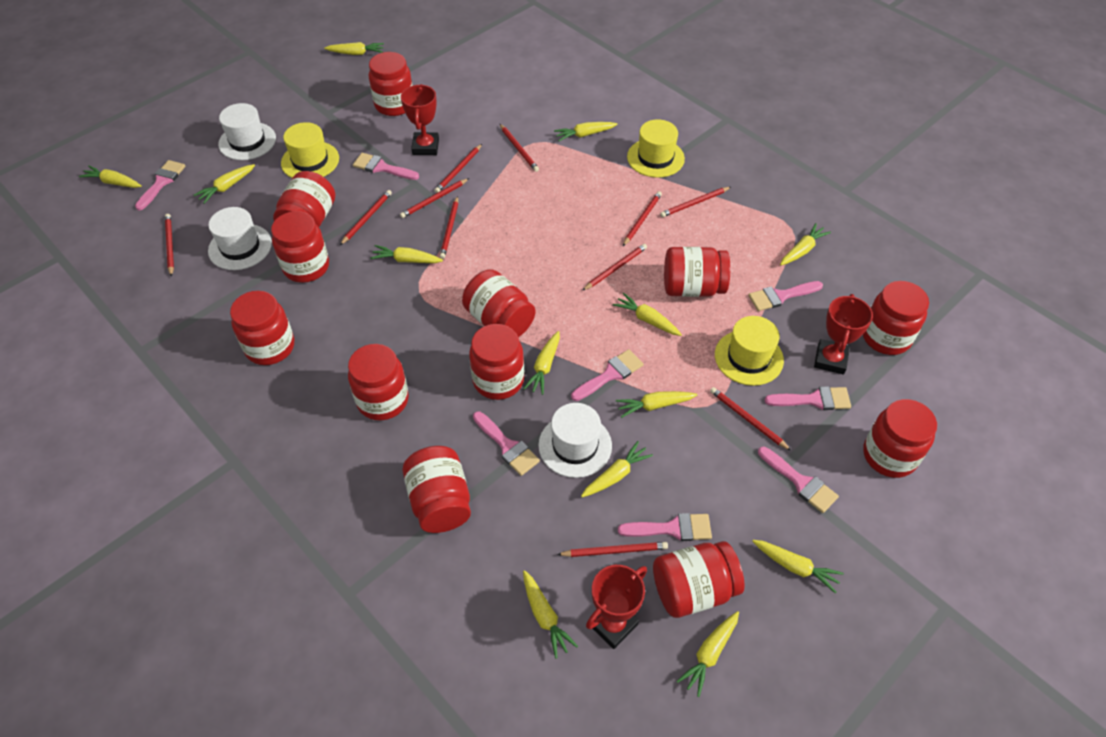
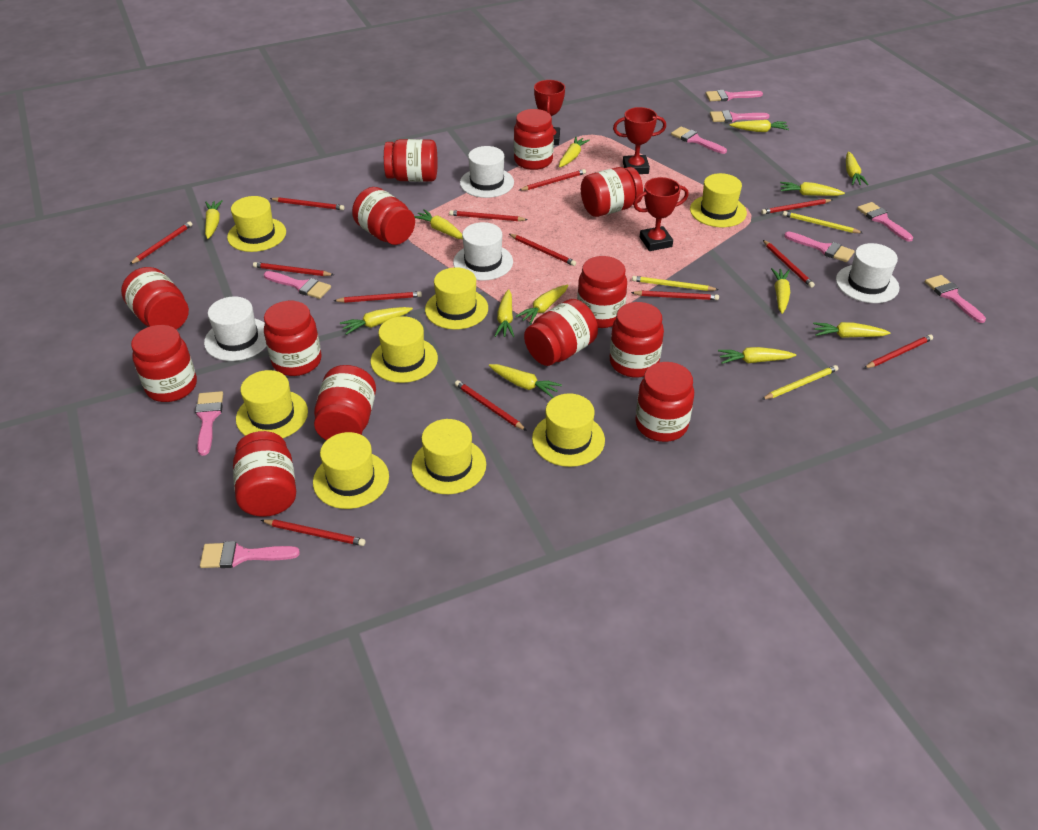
pink brush: [135,160,186,210] [353,153,419,180] [473,411,540,476] [571,349,644,401] [618,513,712,541] [748,281,823,311] [758,447,839,513] [765,386,851,410] = 8 -> [195,391,223,456] [200,541,300,568] [264,271,331,299] [671,127,727,154] [705,90,763,101] [710,110,770,122] [784,232,855,262] [857,202,913,242] [925,275,986,323] = 9
red jar: [230,291,294,365] [271,211,329,283] [273,171,335,227] [348,344,409,420] [369,52,413,116] [402,446,471,533] [462,269,535,337] [469,324,524,400] [653,541,745,618] [664,247,730,297] [863,281,929,355] [863,399,937,478] = 12 -> [121,267,189,330] [131,325,197,402] [233,431,296,517] [264,301,321,376] [314,365,376,440] [352,187,415,245] [384,139,437,182] [514,109,554,170] [524,299,598,366] [577,256,627,328] [581,167,643,217] [610,302,664,377] [635,362,694,442] = 13
red pencil: [165,214,174,277] [340,190,392,245] [400,178,469,218] [434,144,482,193] [440,196,458,259] [500,124,539,172] [557,542,668,557] [582,244,647,291] [623,191,662,246] [660,187,731,217] [710,387,791,451] = 11 -> [129,221,192,265] [253,262,334,276] [261,519,366,546] [270,197,344,210] [334,291,422,303] [449,210,528,221] [455,380,527,431] [509,234,576,266] [520,169,586,191] [631,291,719,300] [761,199,832,214] [763,240,815,288] [864,334,933,368] = 13
white hat: [208,207,272,270] [218,103,276,160] [538,403,612,478] = 3 -> [204,297,267,361] [453,222,513,281] [460,146,514,198] [836,243,899,303] = 4
yellow hat: [281,122,339,178] [627,119,685,178] [715,316,784,386] = 3 -> [227,196,286,252] [236,370,308,438] [313,432,389,509] [371,316,438,383] [411,419,486,494] [425,267,488,330] [532,393,605,467] [690,173,747,227] = 8
yellow pencil: none = 0 -> [632,276,719,291] [761,365,838,400] [783,211,863,233] = 3

